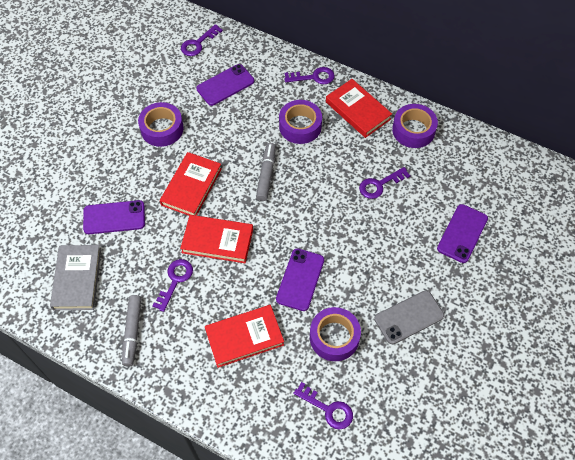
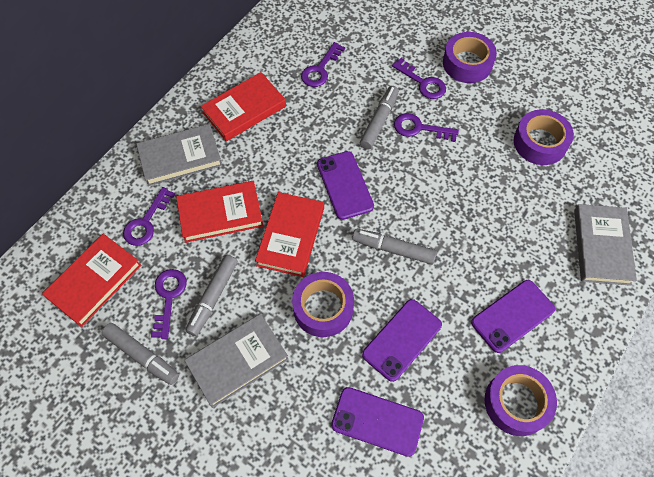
grey book: [50,245,101,310] = 1 -> [136,124,222,186] [184,314,289,408] [574,204,637,286] = 3
grey marker: [122,295,141,367] [256,143,276,201] = 2 -> [102,323,179,385] [185,255,238,336] [352,229,437,264] [360,86,399,149] = 4
grey phone: [374,290,444,344] = 1 -> none = 0

